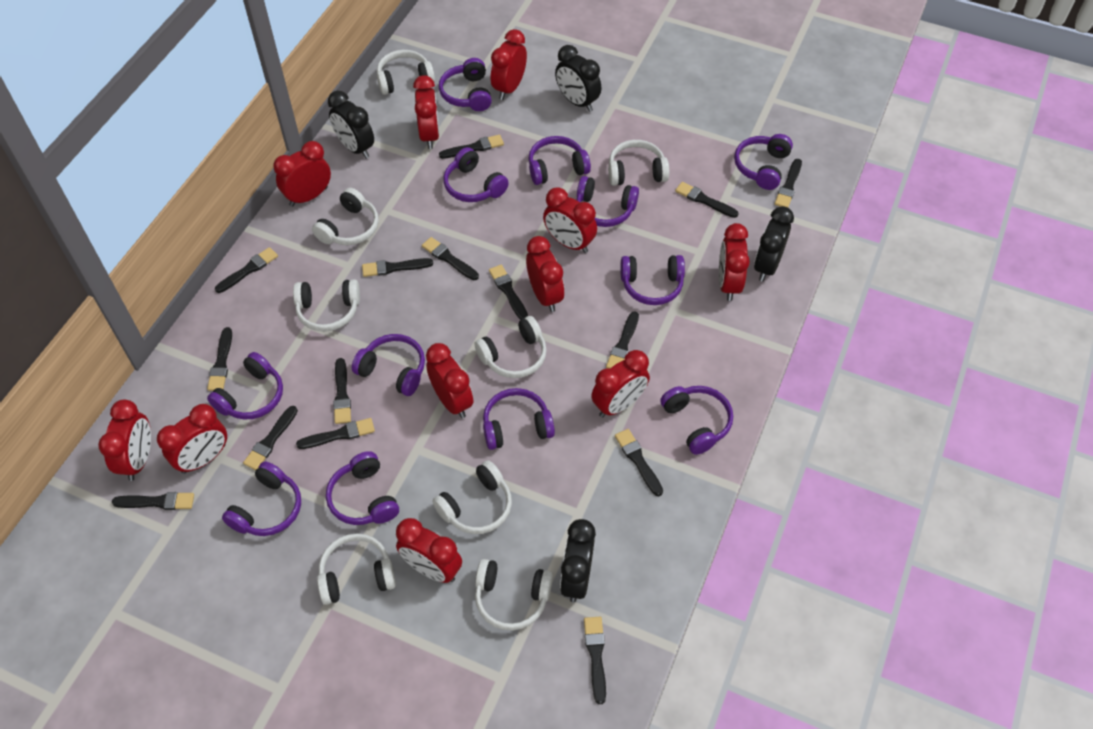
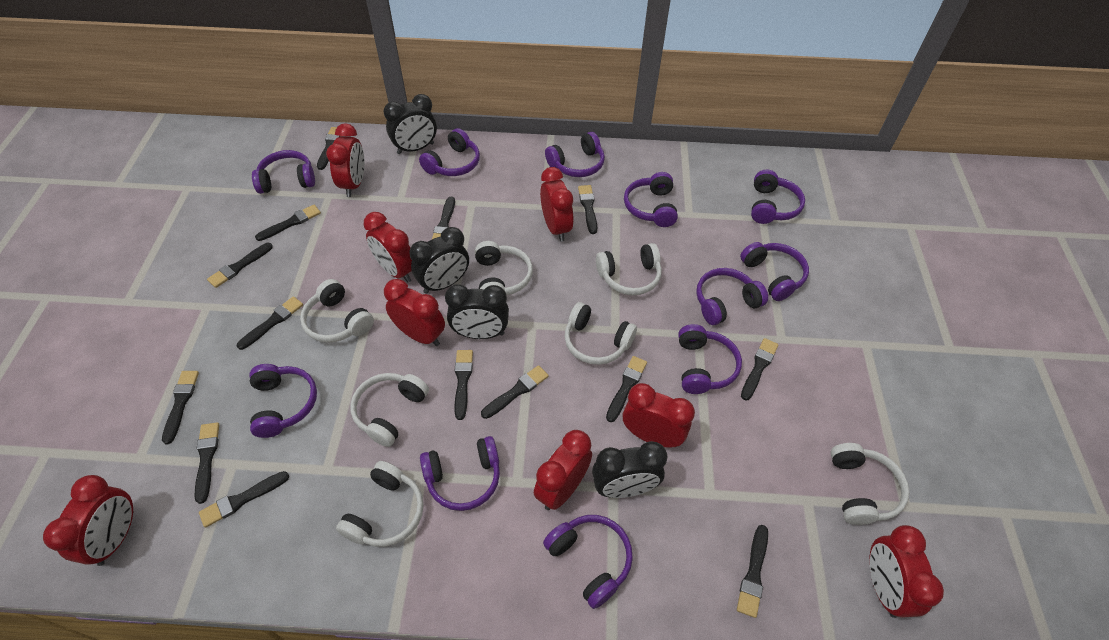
black brush: [112,492,194,510] [207,327,232,391] [215,247,278,293] [243,406,298,470] [296,418,375,449] [333,358,351,424] [362,258,433,277] [422,237,479,280] [439,135,504,159] [489,265,528,320] [584,617,606,704] [606,311,639,368] [615,429,663,496] [675,182,739,218] [775,159,802,208] = 15 -> [162,371,199,444] [194,422,219,504] [199,471,289,528] [207,243,273,288] [237,296,303,350] [255,205,321,241] [317,127,340,170] [432,196,455,239] [455,350,473,420] [481,365,549,419] [578,185,597,234] [606,356,647,422] [737,525,768,618] [741,338,779,401] = 14
purple headphones: [207,352,283,420] [222,461,301,536] [326,451,399,525] [352,334,425,396] [439,58,492,111] [444,147,509,202] [483,388,555,450] [529,136,591,185] [577,176,639,227] [620,255,685,305] [660,386,733,455] [734,134,793,190] = 12 -> [249,364,317,438] [252,150,315,194] [419,128,480,176] [420,436,500,511] [543,515,633,609] [545,132,605,177] [624,172,678,227] [678,324,742,394] [696,268,768,325] [740,242,809,301] [751,170,805,224] = 11
red clock: [98,399,151,481] [157,404,227,474] [273,141,331,207] [396,518,462,583] [413,75,439,149] [426,343,473,418] [491,29,527,100] [526,236,564,312] [543,187,597,253] [591,350,650,418] [719,223,750,301] = 11 -> [43,475,134,566] [326,123,365,197] [363,212,412,283] [384,279,445,346] [534,430,592,510] [540,167,574,242] [623,383,695,448] [869,525,944,618] = 8
white headphones: [293,279,360,332] [312,188,379,245] [317,533,396,605] [377,50,435,95] [433,460,512,534] [475,316,547,378] [475,559,553,631] [608,140,669,186] = 8 -> [300,279,374,343] [336,461,424,547] [350,373,429,447] [475,241,533,295] [565,302,637,365] [596,243,662,295] [831,443,909,525] = 7

